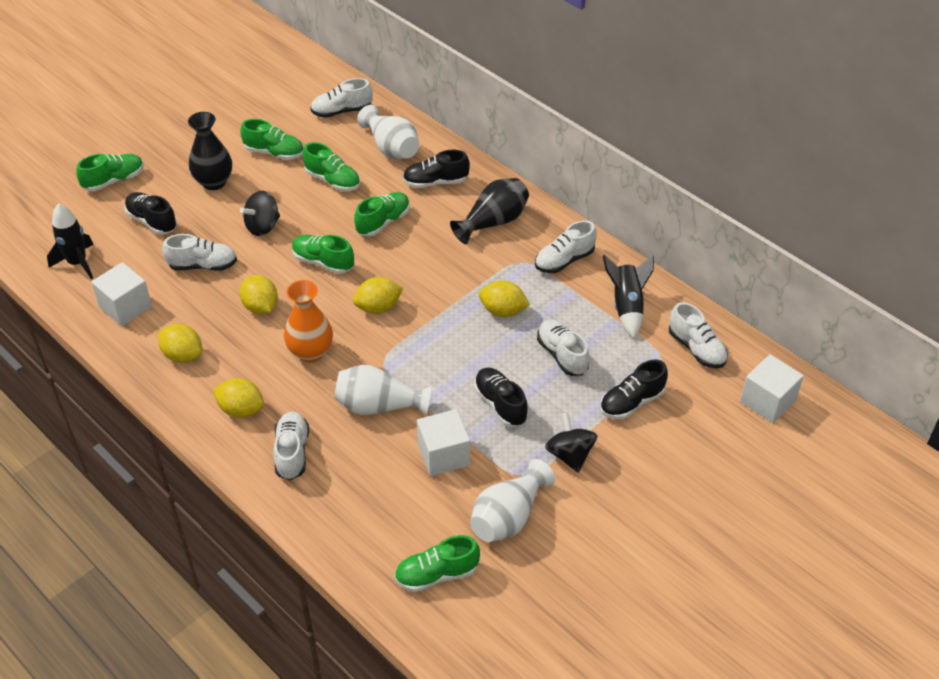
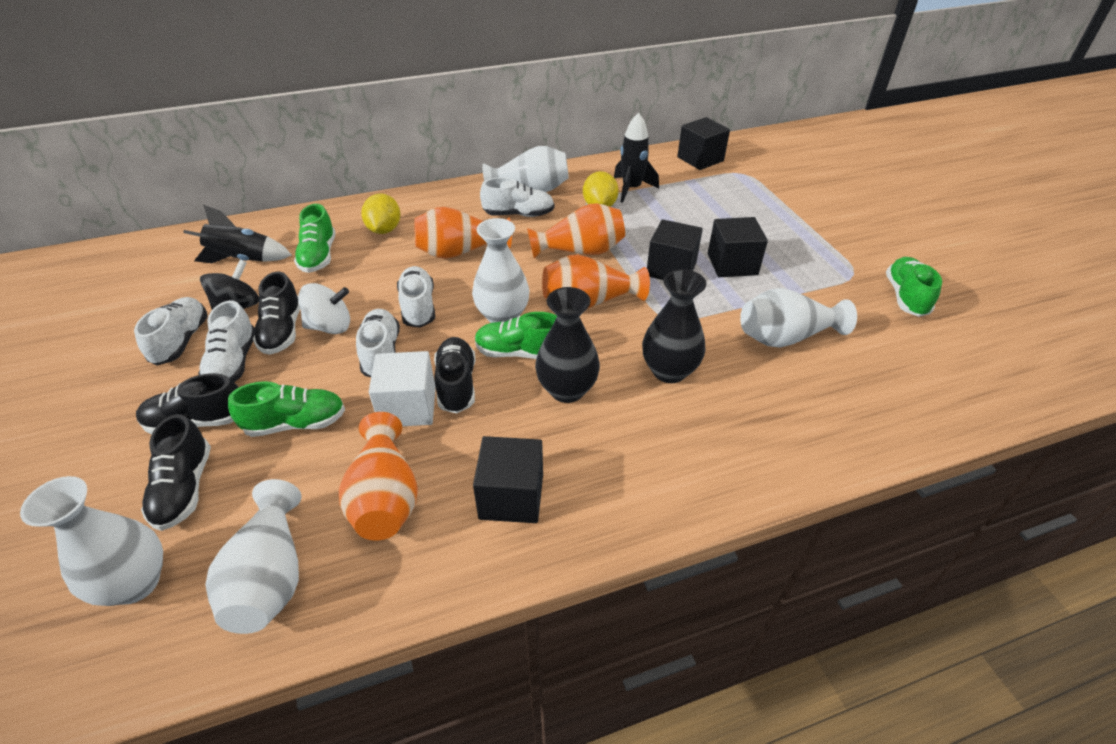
black cube: none = 0 -> [473,436,543,523] [647,219,703,280] [677,117,730,170] [708,217,768,277] = 4
black spinning top: [240,191,280,236] [545,412,597,473] = 2 -> [200,260,260,310] = 1
green shoe: [76,154,144,191] [240,119,304,160] [292,235,354,274] [303,142,360,191] [354,192,410,237] [394,535,480,592] = 6 -> [228,381,345,437] [294,204,336,273] [475,312,557,359] [886,257,942,317] = 4
orange vase: [284,280,333,363] = 1 -> [339,412,418,541] [414,207,512,259] [527,203,625,259] [542,254,650,309] = 4
white cube: [91,262,152,326] [417,409,470,476] [740,354,804,423] = 3 -> [369,351,436,426] = 1
white shoe: [162,234,237,271] [273,412,309,480] [310,78,373,118] [535,220,596,273] [537,319,589,376] [669,302,728,368] = 6 -> [134,297,208,366] [198,300,255,382] [356,309,400,377] [397,266,435,328] [480,177,554,217] = 5
white spinning top: none = 0 -> [298,283,350,334] = 1
white vase: [334,365,432,416] [357,105,419,159] [470,459,555,542] = 3 -> [20,476,163,606] [205,479,301,634] [472,218,529,323] [482,146,569,192] [740,288,857,348] = 5
yellow lemon: [158,324,202,363] [213,378,264,418] [240,275,278,314] [353,277,403,314] [479,280,530,317] = 5 -> [361,193,400,234] [583,171,619,207] = 2

